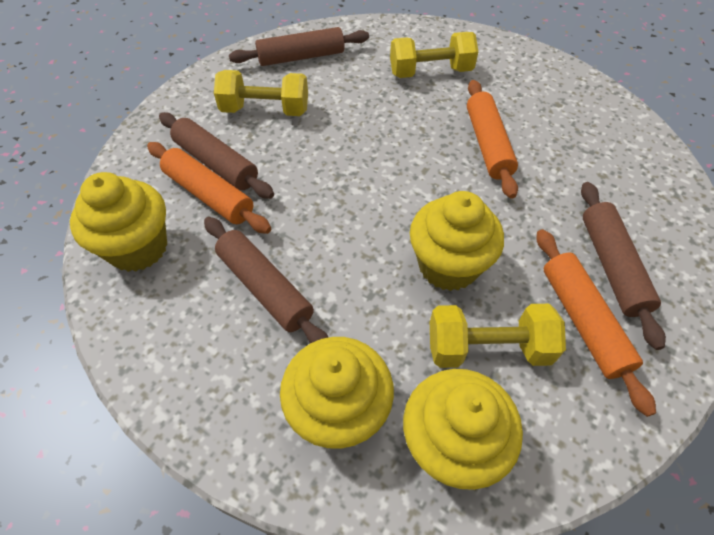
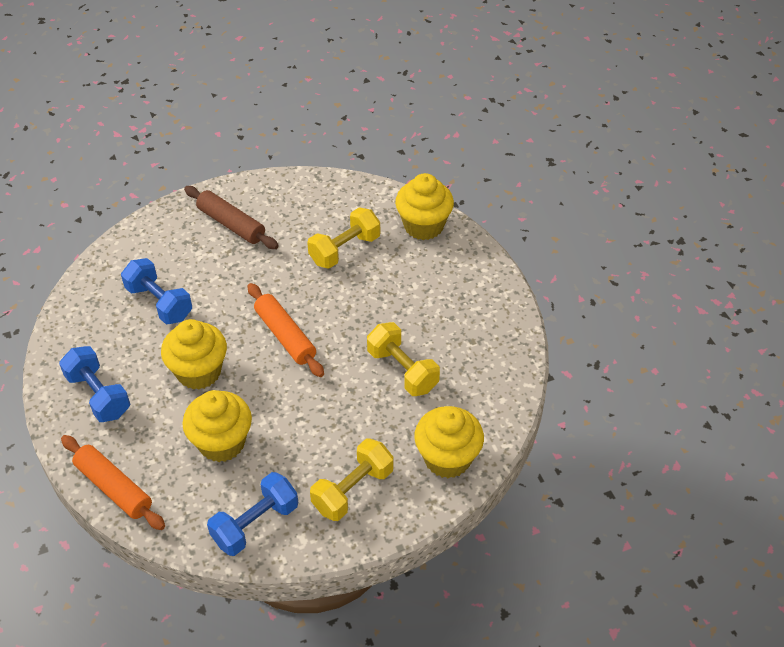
blue dumbbell: none = 0 -> [59,346,130,422] [121,258,192,324] [207,472,298,556] = 3
brown rolling pin: [159,112,274,199] [204,217,329,343] [229,27,369,66] [581,182,666,350] = 4 -> [184,186,279,249] = 1
orange rolling pin: [147,142,271,234] [467,80,518,199] [537,229,656,417] = 3 -> [61,435,165,530] [248,283,324,377] = 2

